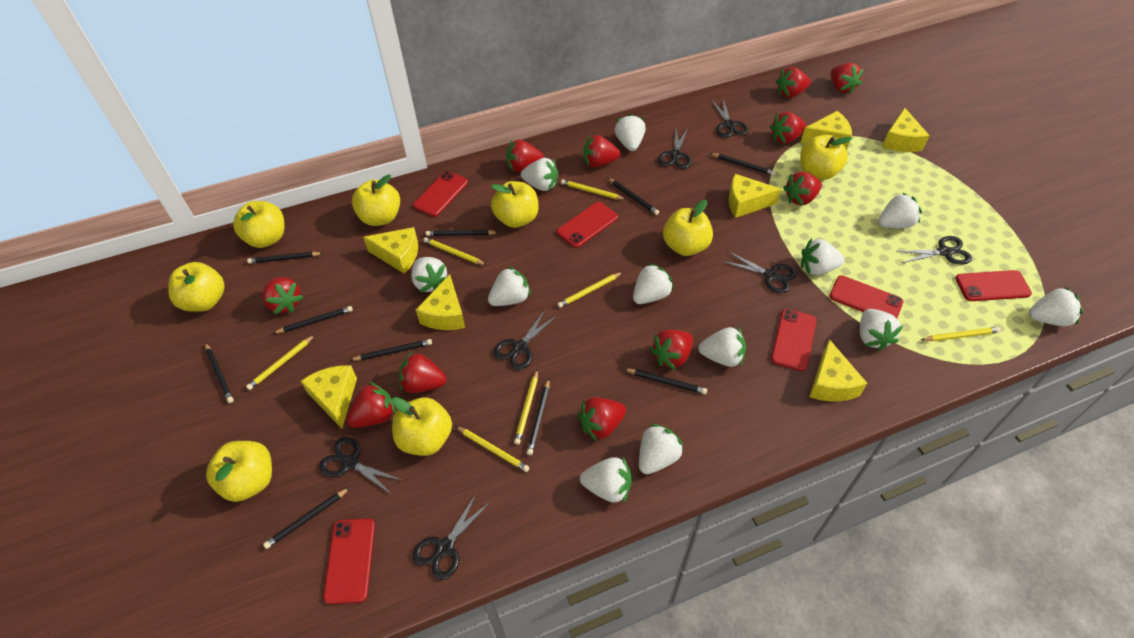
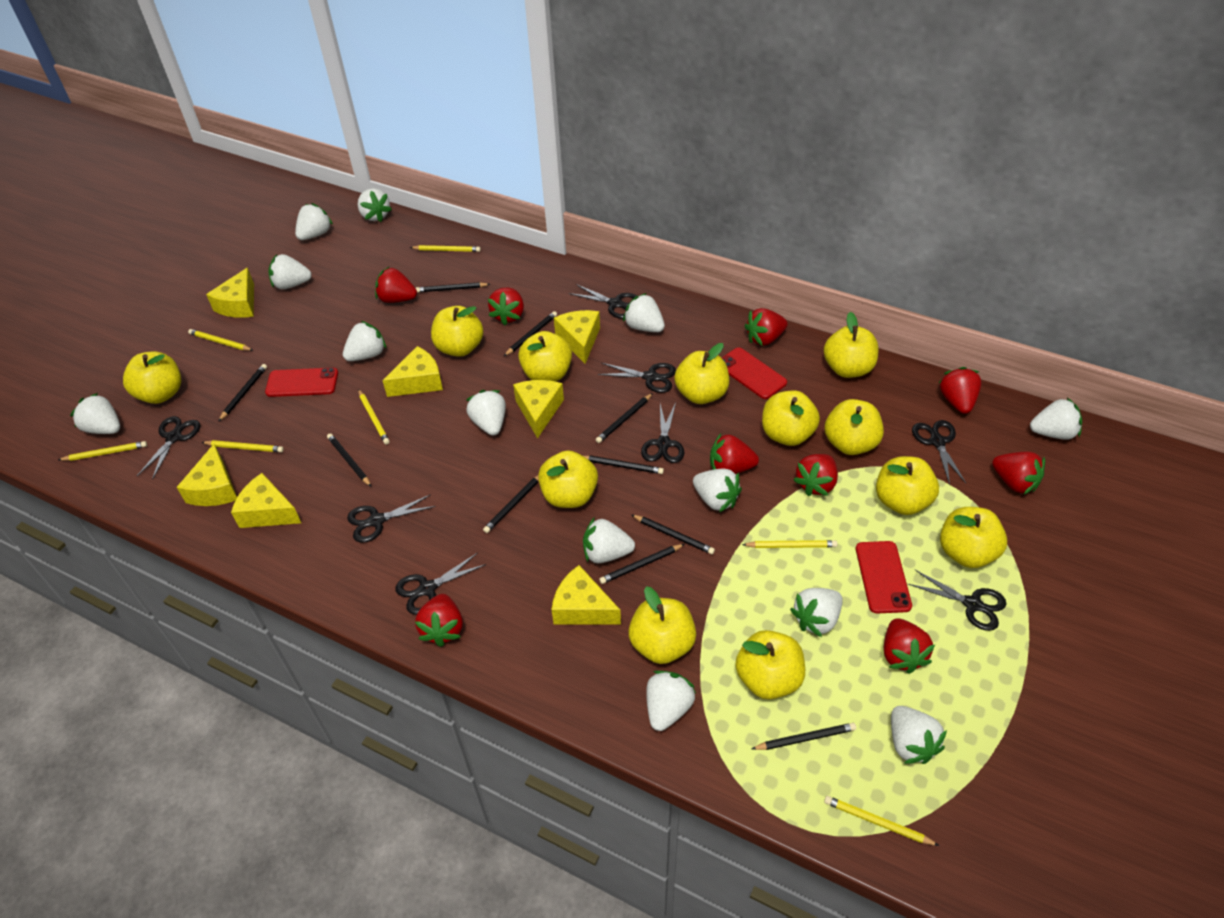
black scissors: [319,437,403,494] [413,494,490,580] [494,310,558,370] [658,128,692,169] [712,99,749,138] [722,251,797,293] [896,236,972,265] = 7 -> [137,416,200,480] [347,494,436,543] [395,552,486,615] [569,284,637,319] [598,363,676,393] [641,403,685,463] [908,570,1006,631] [912,420,966,485] = 8
red phone: [323,518,375,604] [413,171,468,217] [557,202,618,248] [771,309,816,371] [829,276,904,318] [955,270,1032,301] = 6 -> [265,368,338,397] [722,348,787,399] [856,541,912,614] = 3
red strawberry: [262,277,303,314] [347,382,395,428] [399,352,447,393] [506,139,544,172] [578,397,626,441] [584,135,620,167] [650,330,693,370] [770,112,806,144] [776,67,811,98] [783,172,822,206] [830,63,864,94] = 11 -> [375,267,417,303] [415,594,463,647] [488,287,524,325] [710,433,759,474] [745,308,788,346] [793,454,838,496] [884,618,935,674] [939,367,982,414] [992,452,1045,495] = 9
white strawberry: [411,257,447,293] [488,266,531,306] [521,158,558,191] [580,457,631,503] [615,114,646,151] [633,263,674,304] [639,424,684,474] [698,326,746,367] [801,238,844,275] [860,309,903,351] [878,192,922,228] [1029,287,1083,326] = 12 -> [70,393,120,434] [268,254,312,289] [295,203,333,240] [343,321,386,361] [357,188,392,222] [466,390,506,435] [583,517,635,563] [623,293,665,332] [646,670,696,731] [693,469,742,512] [790,588,843,637] [891,706,947,764] [1030,398,1082,440] = 13
yellow apple: [168,262,225,312] [206,441,272,502] [233,201,284,248] [352,174,400,226] [392,397,452,456] [491,181,539,228] [663,200,713,256] [800,135,852,180] = 8 -> [123,351,181,404] [431,306,484,357] [518,331,572,382] [538,450,598,508] [628,586,696,664] [674,343,729,404] [735,630,805,700] [762,390,820,446] [824,312,878,378] [824,399,884,455] [876,456,939,515] [940,507,1007,568] = 12

